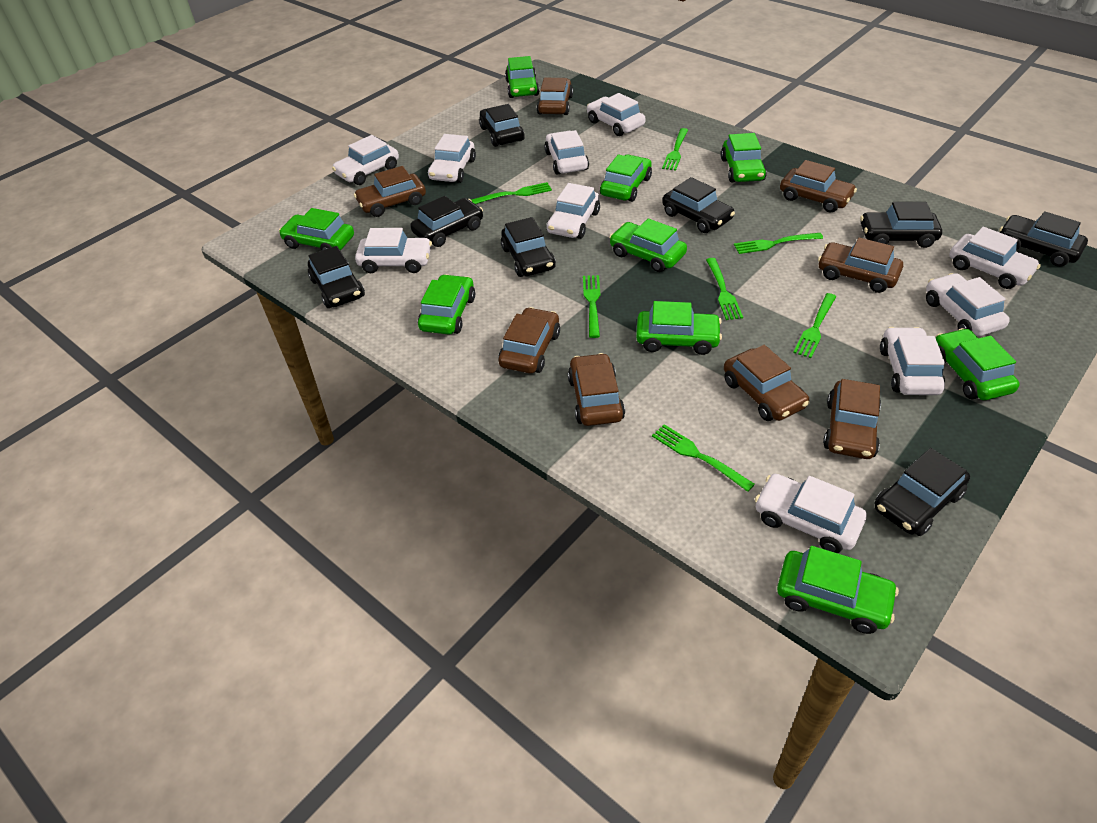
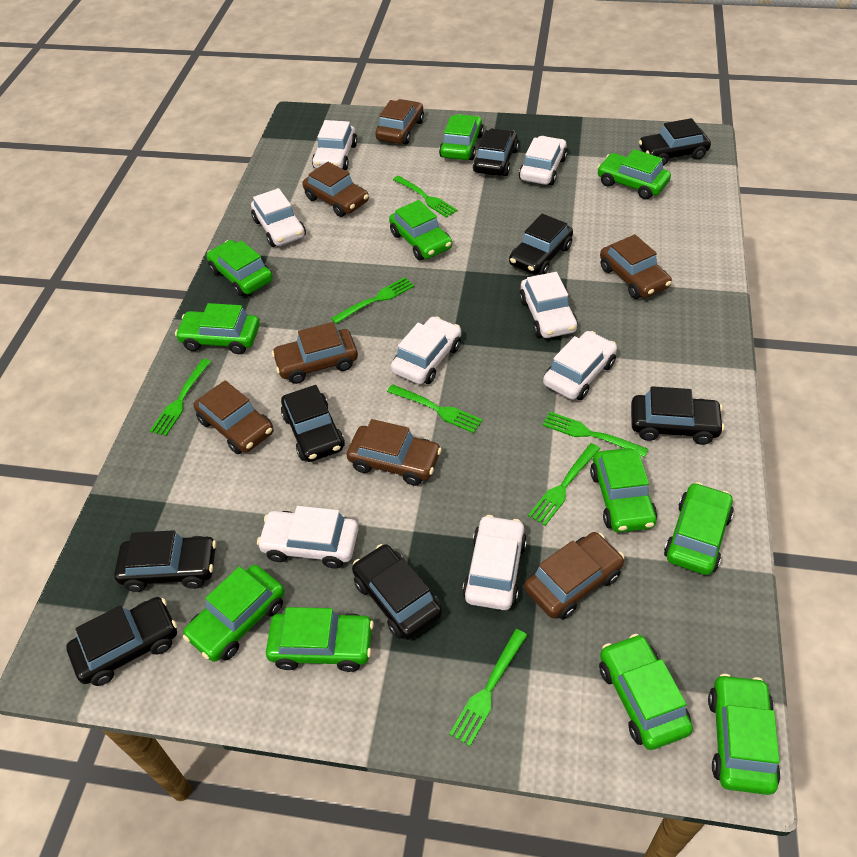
brown car: [354,166,426,217] [498,307,560,374] [537,78,573,115] [568,353,625,426] [724,345,809,421] [780,160,857,212] [818,238,903,293] [823,379,881,459] = 8 -> [194,380,273,454] [272,322,358,384] [302,162,369,217] [347,419,442,486] [375,99,424,145] [524,532,624,619] [600,234,672,299] = 7
green car: [279,208,354,251] [418,274,475,335] [505,56,539,98] [600,154,652,202] [609,218,687,272] [636,301,722,355] [721,133,767,182] [777,546,899,634] [936,328,1020,400] = 9 -> [175,303,260,354] [183,565,285,662] [206,240,273,296] [266,607,374,672] [389,200,452,260] [439,114,484,160] [590,448,657,533] [597,149,671,199] [599,634,693,750] [664,482,734,575] [708,674,781,795] = 11
white car: [332,135,399,185] [355,228,432,273] [428,134,476,183] [544,130,589,175] [547,183,600,239] [587,93,646,136] [755,474,867,553] [880,327,945,395] [926,273,1010,337] [949,227,1041,289] = 10 -> [251,188,306,247] [257,506,358,569] [312,120,357,170] [391,316,461,384] [462,515,527,610] [519,136,567,185] [519,272,578,338] [543,331,617,400] = 8

